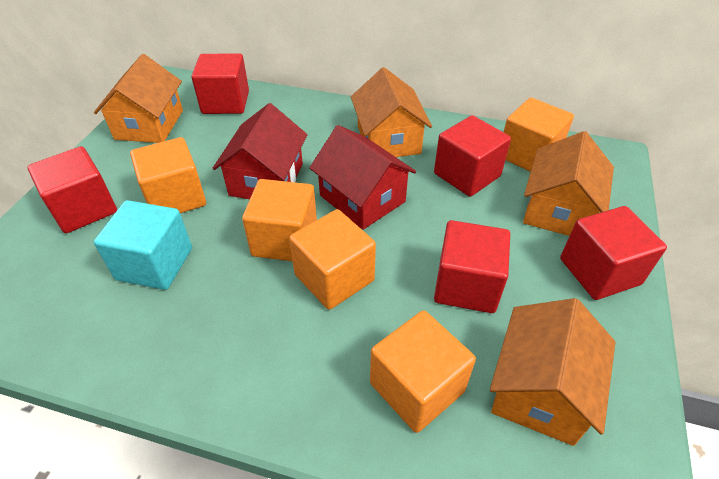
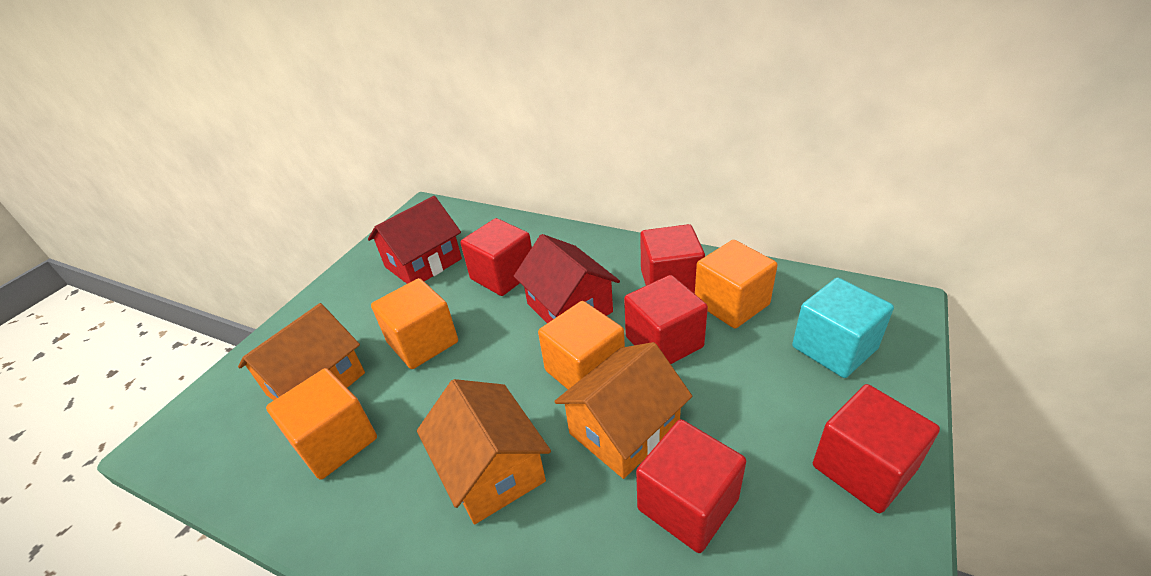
orange cube: [130,137,206,213] [242,179,317,261] [289,209,376,310] [370,310,476,433] [504,98,574,172] = 5 -> [266,368,377,480] [371,278,458,369] [538,301,625,389] [695,240,778,329] = 4
orange house: [94,54,183,143] [351,67,432,157] [490,298,615,446] [523,131,614,236] = 4 -> [238,303,365,401] [417,379,551,524] [554,342,692,479] = 3

